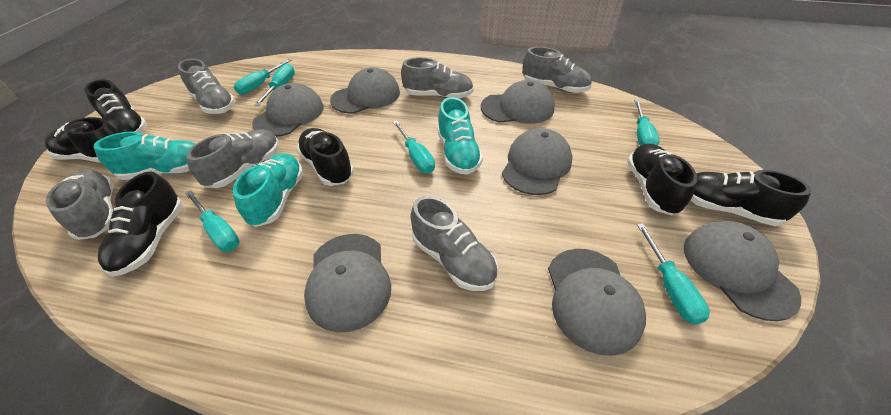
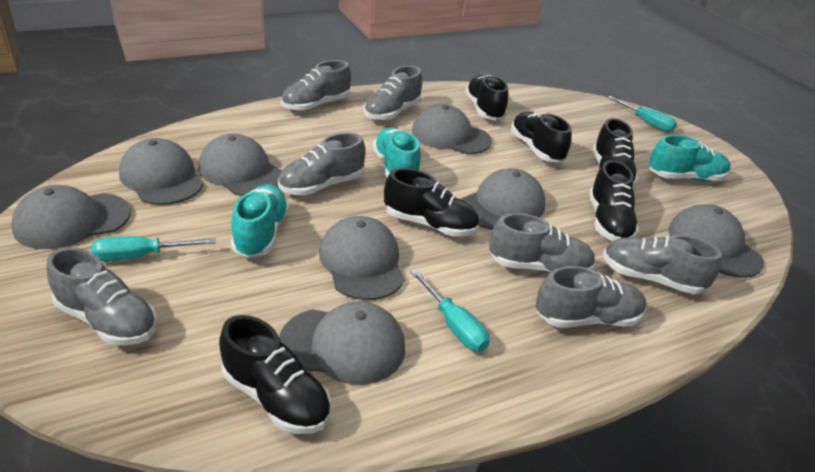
grey cap: [252,83,324,137] [304,234,391,333] [330,67,400,114] [481,80,555,124] [502,128,573,195] [548,249,646,356] [684,221,801,321] = 7 -> [11,185,131,249] [119,138,203,205] [198,134,282,196] [279,301,405,385] [319,216,405,300] [412,104,492,154] [461,168,545,230] [668,204,764,278] = 8
grey shoe: [45,170,114,240] [178,58,236,114] [186,129,279,188] [401,57,474,99] [410,196,498,291] [522,47,592,93] = 6 -> [47,247,157,346] [278,133,366,196] [281,60,351,111] [364,66,422,121] [489,213,596,273] [536,266,646,328] [603,235,722,295] = 7
turquoise screwdriver: [185,190,239,252] [234,59,291,95] [254,63,295,106] [393,121,435,173] [634,99,660,146] [637,223,710,325] = 6 -> [92,236,216,261] [410,269,490,352] [607,96,677,132] = 3

